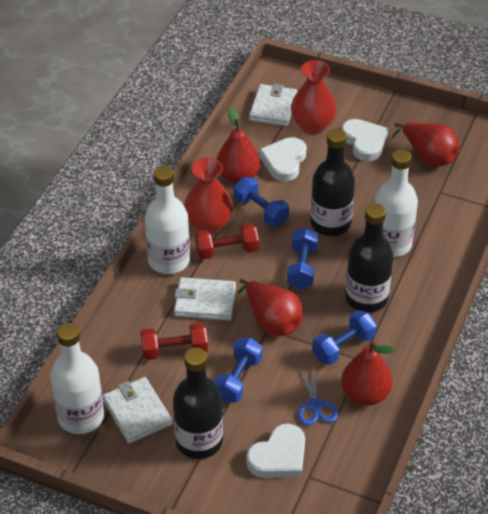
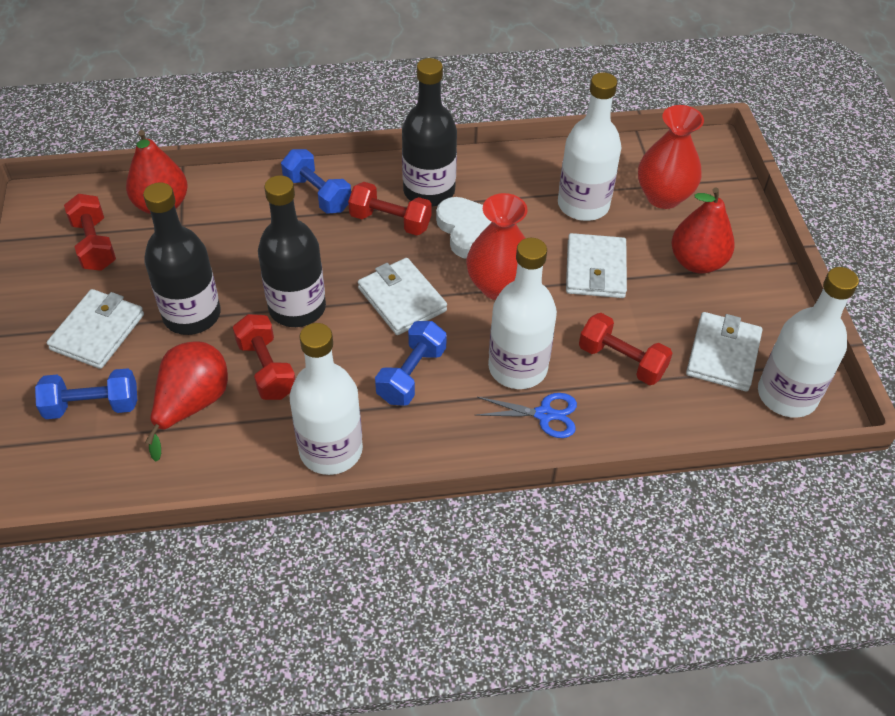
blue dumbbell: [214,338,263,403] [233,177,289,227] [287,228,318,289] [312,310,377,365] = 4 -> [35,368,137,419] [281,149,351,214] [375,321,447,406] = 3
red dumbbell: [140,322,208,360] [195,223,259,260] = 2 -> [64,194,116,271] [233,314,295,400] [348,182,432,235] [579,313,673,385] = 4
red pear: [217,107,260,184] [237,278,303,336] [341,341,395,406] [391,122,460,167] = 4 -> [126,130,188,214] [145,341,228,462] [671,187,735,274] = 3
white bottle: [50,323,104,434] [145,166,190,274] [374,149,418,257] = 3 -> [290,323,363,475] [488,238,557,389] [558,72,622,221] [758,267,859,418] = 4
white heart: [246,424,305,478] [259,137,307,182] [341,119,388,161] = 3 -> [436,197,491,259] = 1
white wallet: [102,377,172,443] [174,277,236,321] [249,84,298,126] = 3 -> [47,289,144,369] [358,258,447,335] [566,233,627,298] [686,312,762,392] = 4

